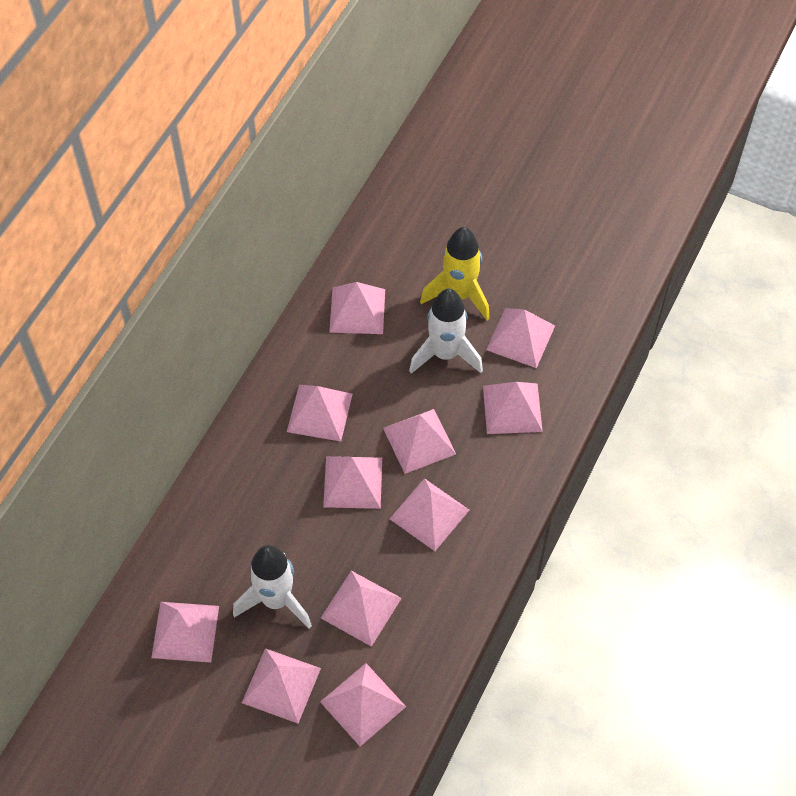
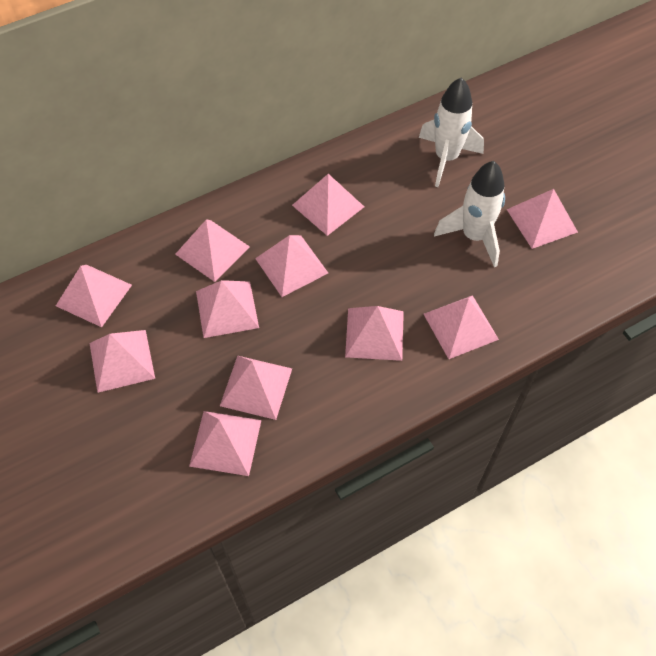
yellow rocket: [420,227,490,321] = 1 -> none = 0

